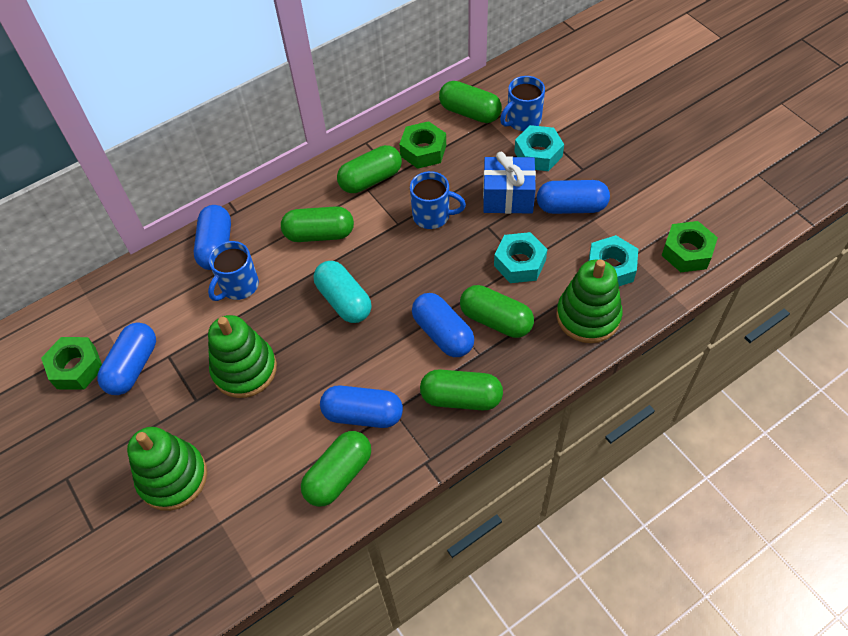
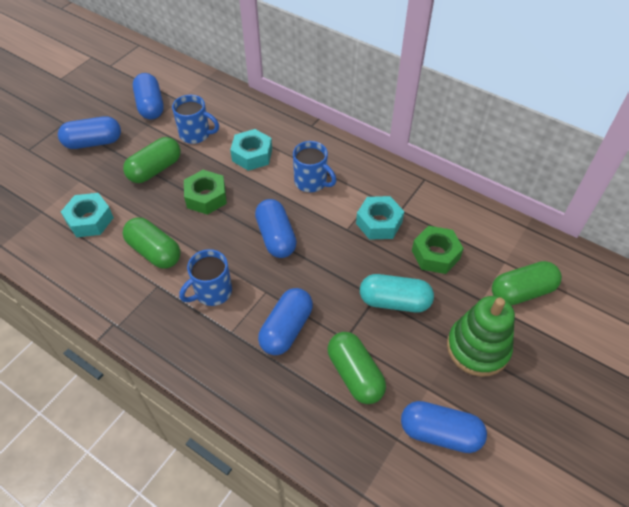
blue gift: [483,152,536,214] = 1 -> none = 0
green capsule: [281,206,354,242] [301,431,371,507] [337,145,402,193] [420,369,503,410] [439,81,502,123] [460,285,534,338] = 6 -> [123,137,181,183] [123,217,181,269] [328,332,386,404] [492,261,562,305] = 4
green nut: [41,337,102,390] [399,121,446,169] [661,221,718,272] = 3 -> [184,170,227,215] [412,226,464,274] = 2
green stacking toy: [127,427,207,511] [208,315,277,398] [556,259,623,343] = 3 -> [447,296,515,377] = 1

